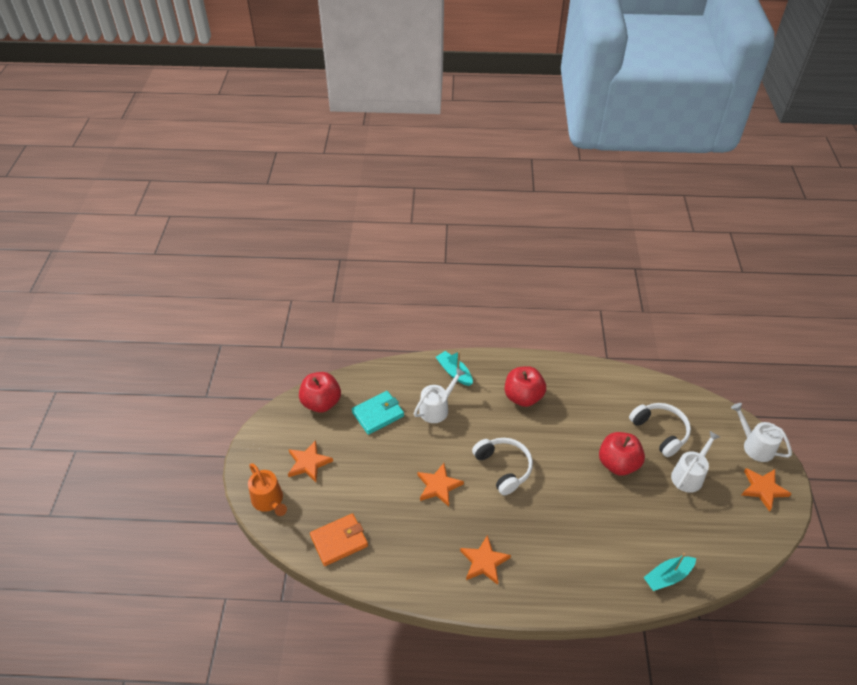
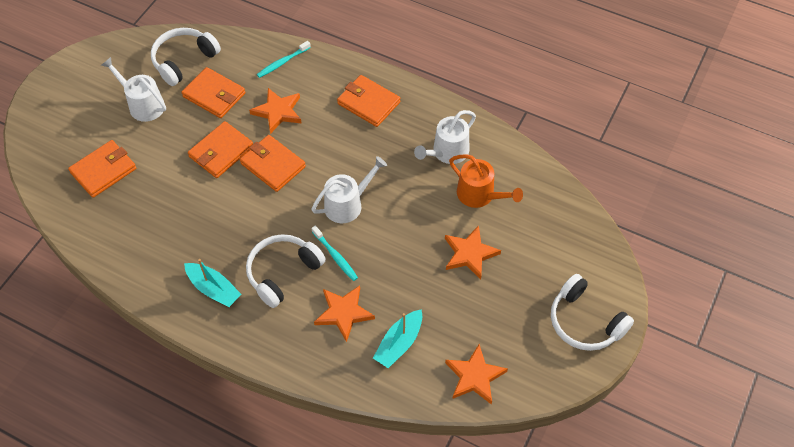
orange wallet: [310,513,368,566] = 1 -> [68,140,136,198] [182,67,245,118] [188,121,253,178] [240,135,306,192] [337,75,400,127] = 5
red apple: [299,372,341,413] [505,366,546,407] [599,432,645,476] = 3 -> none = 0
turquoise toothbrush: none = 0 -> [257,41,311,78] [312,225,358,281] = 2
turquoise wallet: [352,391,404,435] = 1 -> none = 0
white headphones: [472,438,533,495] [629,403,691,457] = 2 -> [151,28,221,86] [246,234,326,308] [551,274,634,351] = 3

